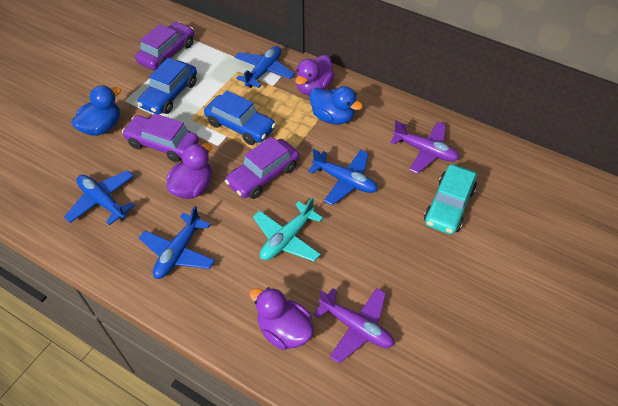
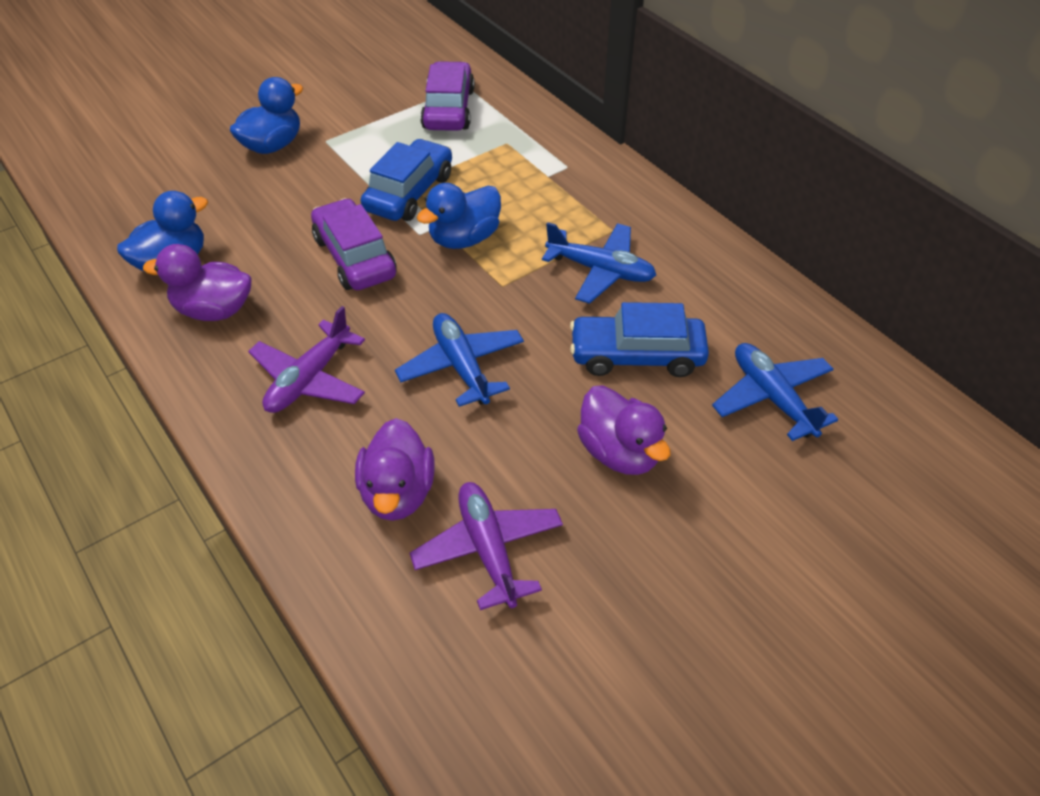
blue duck: [71,85,121,136] [309,86,363,125] = 2 -> [117,191,208,272] [230,77,303,154] [417,183,501,249] = 3
blue plane: [64,170,135,225] [139,206,215,279] [235,46,295,88] [308,149,378,205] = 4 -> [395,313,524,407] [542,222,656,304] [712,343,838,441] = 3
purple car: [122,113,199,162] [135,22,194,70] [225,137,299,199] = 3 -> [311,198,397,290] [420,61,475,131] = 2
turquoise car: [424,164,477,235] = 1 -> none = 0
turquoise plane: [253,197,323,262] = 1 -> none = 0

